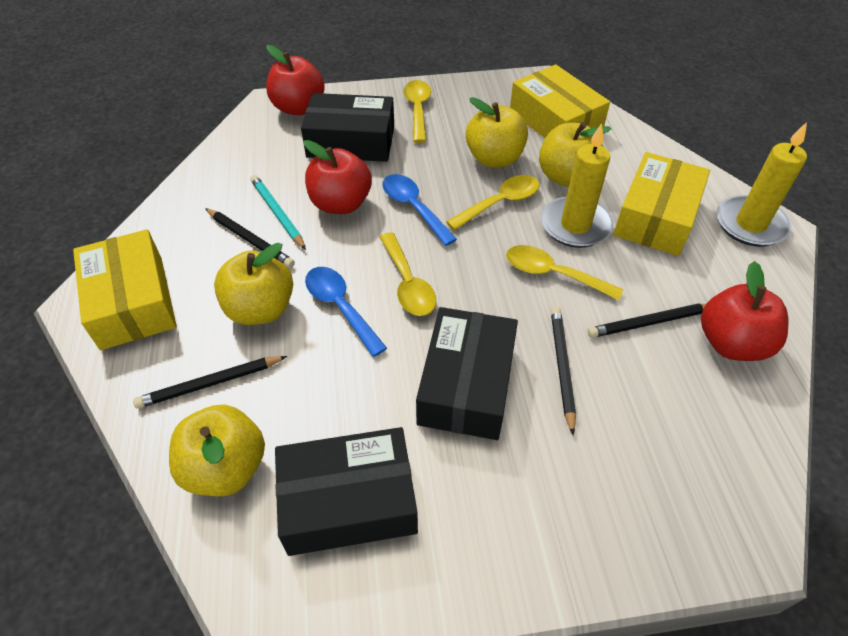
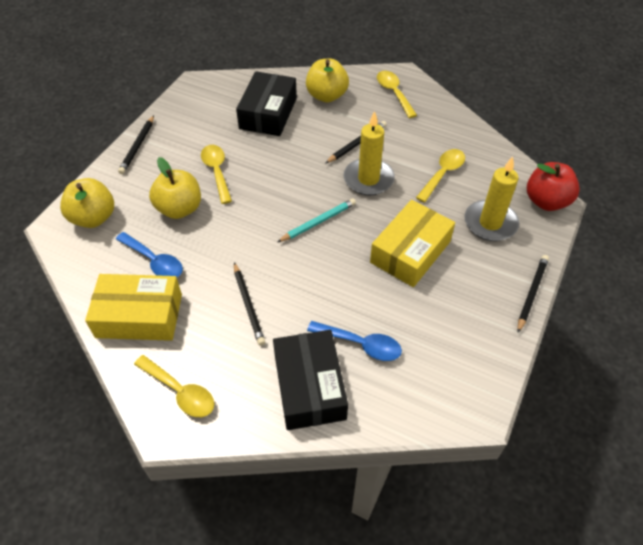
black box: [275,427,418,556] [301,93,394,162] [416,307,518,440] = 3 -> [236,71,297,136] [273,330,348,430] = 2
red apple: [266,45,325,115] [303,140,372,214] [701,261,788,361] = 3 -> [527,162,580,211] = 1
yellow apple: [169,405,265,496] [214,243,293,325] [465,97,528,167] [539,122,611,187] = 4 -> [60,178,114,228] [149,157,201,219] [306,59,349,102] = 3
yellow box: [73,229,177,350] [510,65,610,138] [613,152,710,256] = 3 -> [85,274,182,341] [370,200,455,287] = 2

